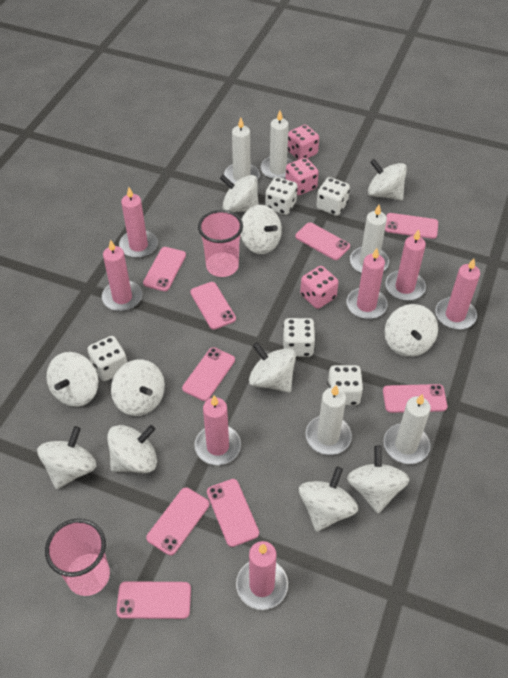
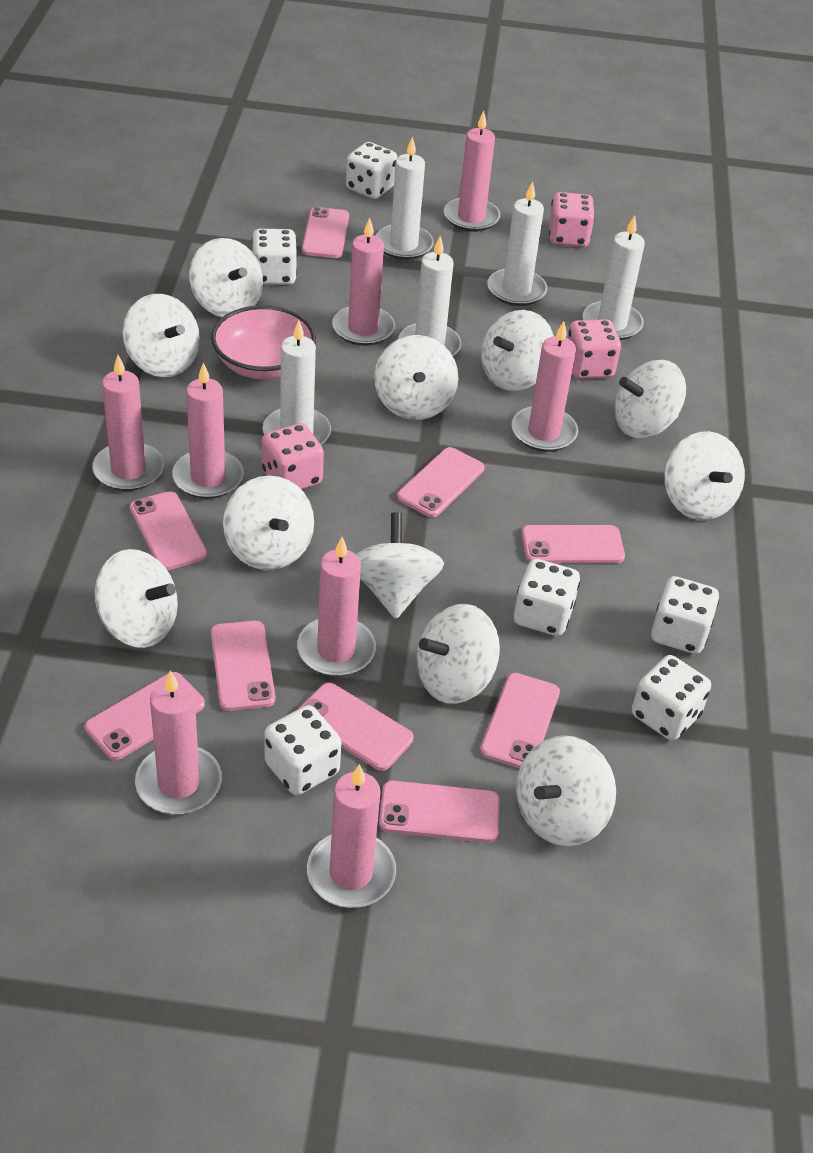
pink bowl: none = 0 -> [211,305,316,379] = 1
pink candle: [102,240,142,311] [119,187,158,258] [194,395,241,465] [236,541,288,610] [346,248,387,319] [385,229,426,301] [435,259,480,330] = 7 -> [92,355,164,491] [135,671,222,814] [172,362,244,499] [297,537,376,676] [307,764,396,908] [332,218,395,346] [444,111,500,232] [512,321,578,452] = 8
pink cup: [45,518,110,596] [198,210,243,277] = 2 -> none = 0
white dice: [87,336,127,381] [265,177,297,215] [283,318,315,357] [316,177,350,216] [327,365,363,405] = 5 -> [252,229,297,285] [264,705,342,795] [346,142,397,199] [514,559,580,636] [632,655,711,741] [651,576,719,654] = 6

